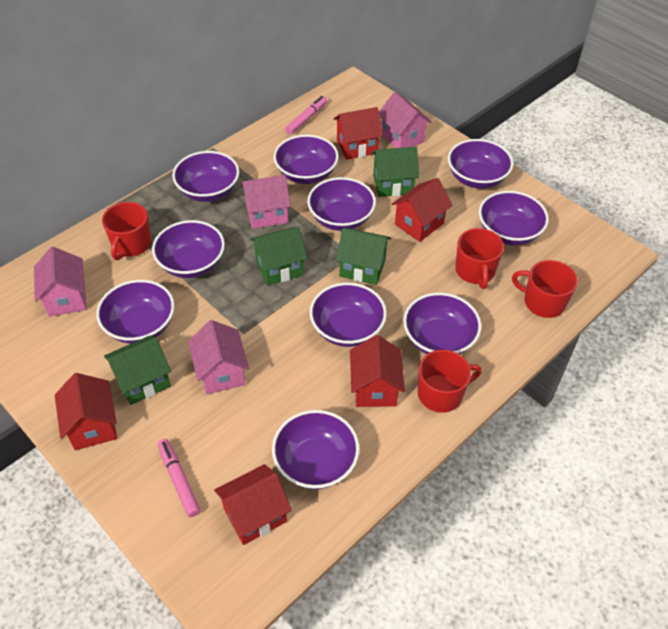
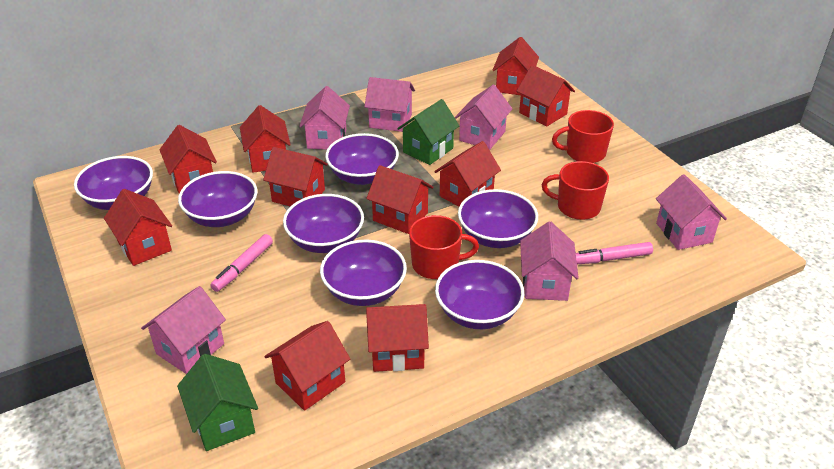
green house: [104,335,171,405] [250,227,308,286] [336,228,391,285] [371,147,419,197] = 4 -> [177,354,258,451] [397,99,459,165] = 2
pink house: [34,247,87,317] [188,320,249,394] [241,175,291,229] [379,92,432,148] = 4 -> [141,286,226,374] [299,86,350,150] [364,77,415,132] [455,85,512,150] [520,222,579,301] [656,174,727,250] = 6
purple bowl: [96,280,175,344] [152,220,225,278] [172,151,239,202] [272,410,360,489] [274,135,339,184] [307,177,376,231] [310,283,387,347] [403,293,481,354] [448,139,513,189] [479,191,549,245] = 10 -> [74,156,153,210] [178,171,258,227] [283,194,364,253] [320,240,407,306] [325,133,399,185] [435,260,524,329] [458,189,538,248] = 7
red house: [55,373,117,450] [214,464,292,545] [334,107,383,160] [350,335,405,407] [391,178,453,242] = 5 -> [104,189,172,266] [159,125,217,193] [240,105,291,173] [263,147,328,206] [264,321,350,411] [366,165,433,234] [366,304,429,372] [434,141,501,207] [493,37,539,95] [516,65,575,127] = 10
red mug: [102,202,152,260] [418,350,482,413] [455,228,504,289] [512,260,578,318] = 4 -> [409,215,479,279] [542,161,609,220] [552,110,614,163] = 3

